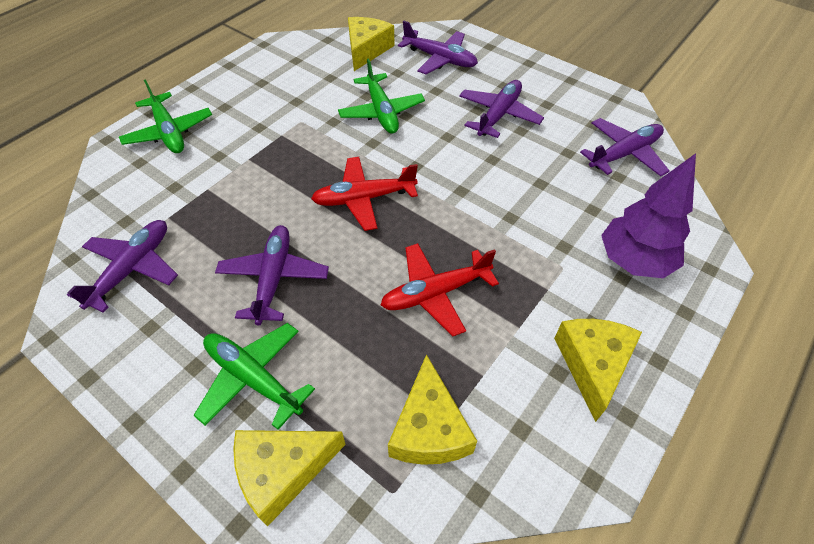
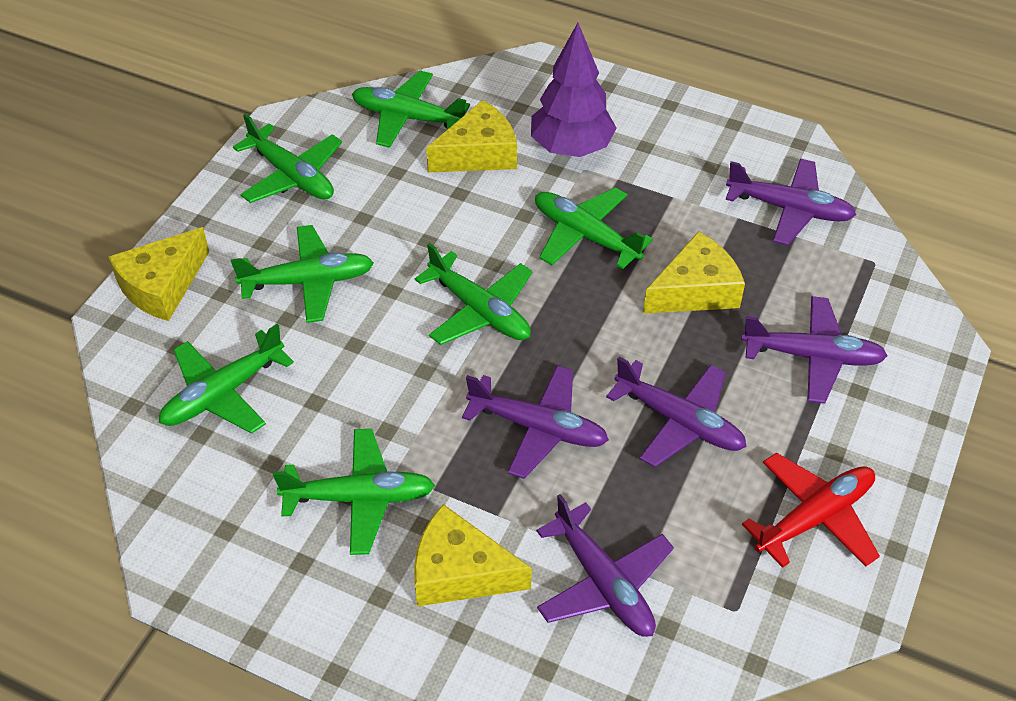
green plane: [119,79,212,153] [193,323,315,430] [338,58,425,134] = 3 -> [159,324,294,434] [231,225,374,323] [233,113,342,203] [273,429,435,555] [352,71,470,148] [415,243,532,345] [535,187,653,269] = 7
red plane: [311,157,418,231] [381,243,499,337] = 2 -> [742,453,880,568] = 1

